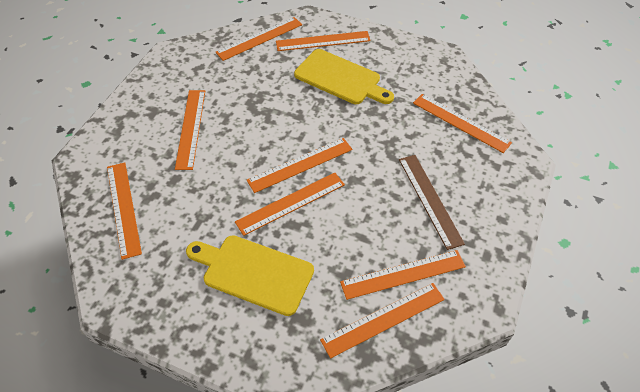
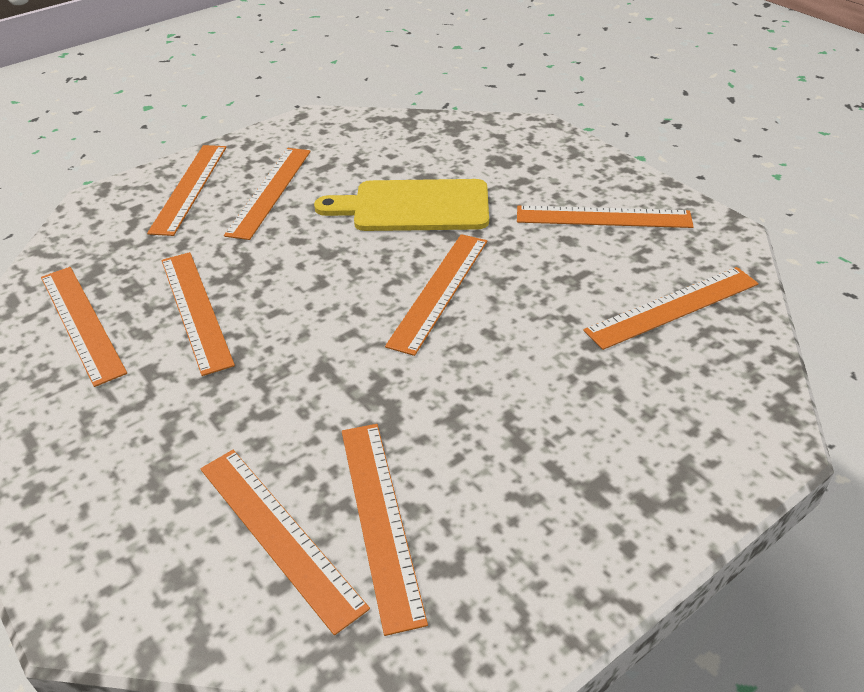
brown ruler: [399,155,465,250] = 1 -> none = 0
yellow cutting board: [186,235,314,316] [294,49,394,104] = 2 -> [314,179,489,231] = 1

